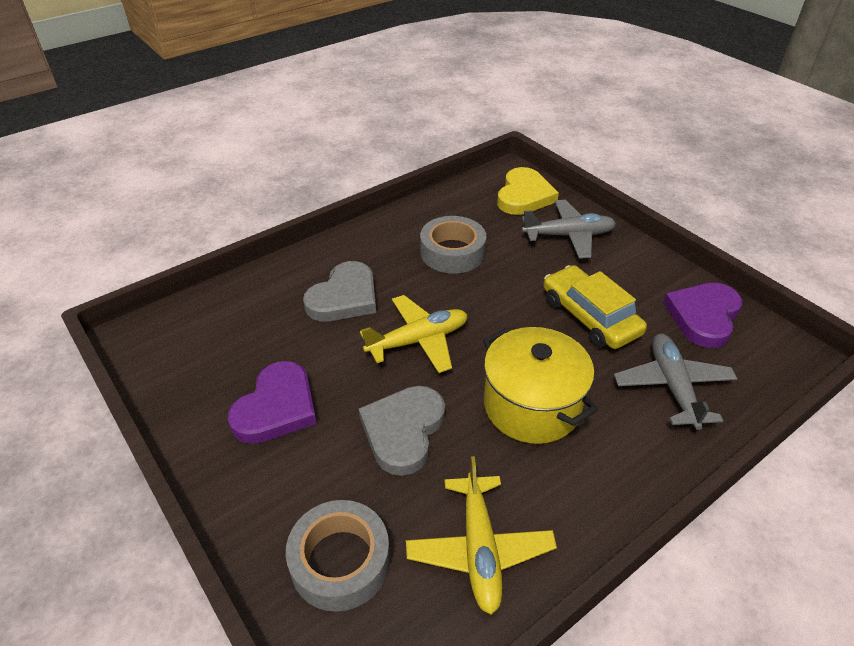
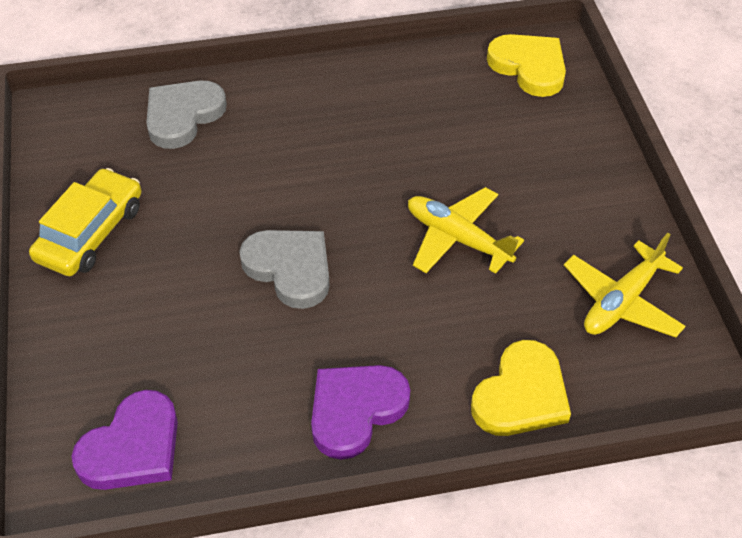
grey plane: [522,200,616,259] [614,334,737,430] = 2 -> none = 0
grey tape: [286,500,390,612] [420,216,486,274] = 2 -> none = 0
yellow heart: [497,167,559,215] = 1 -> [471,340,571,436] [487,34,566,97] = 2
yellow pot: [483,327,598,444] = 1 -> none = 0

